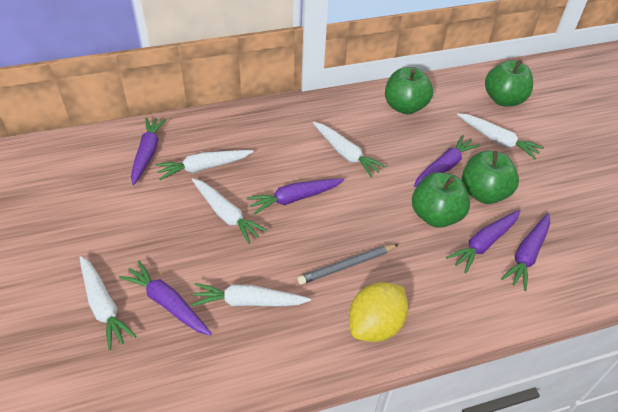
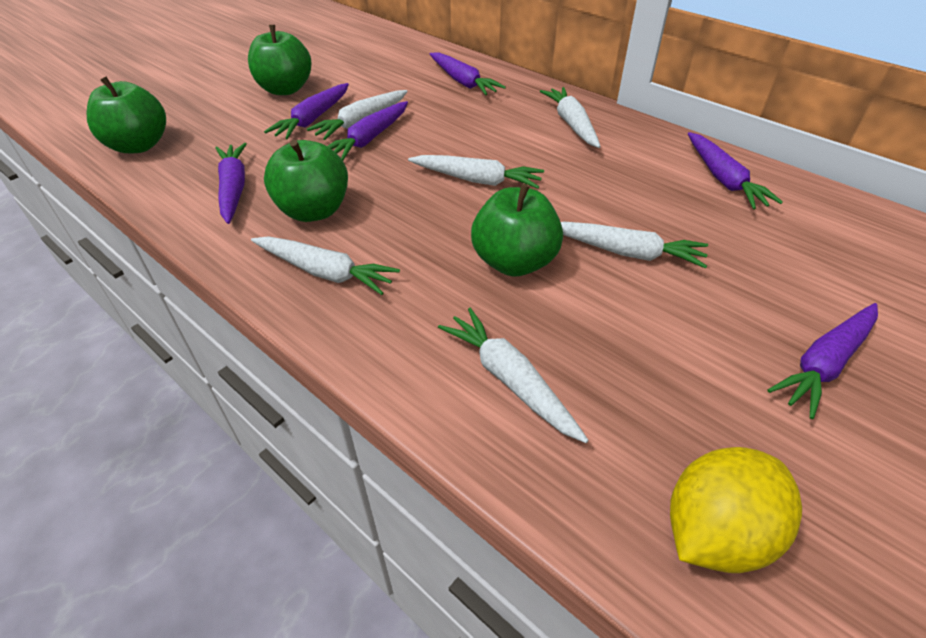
grey pencil: [297,244,399,285] = 1 -> none = 0

